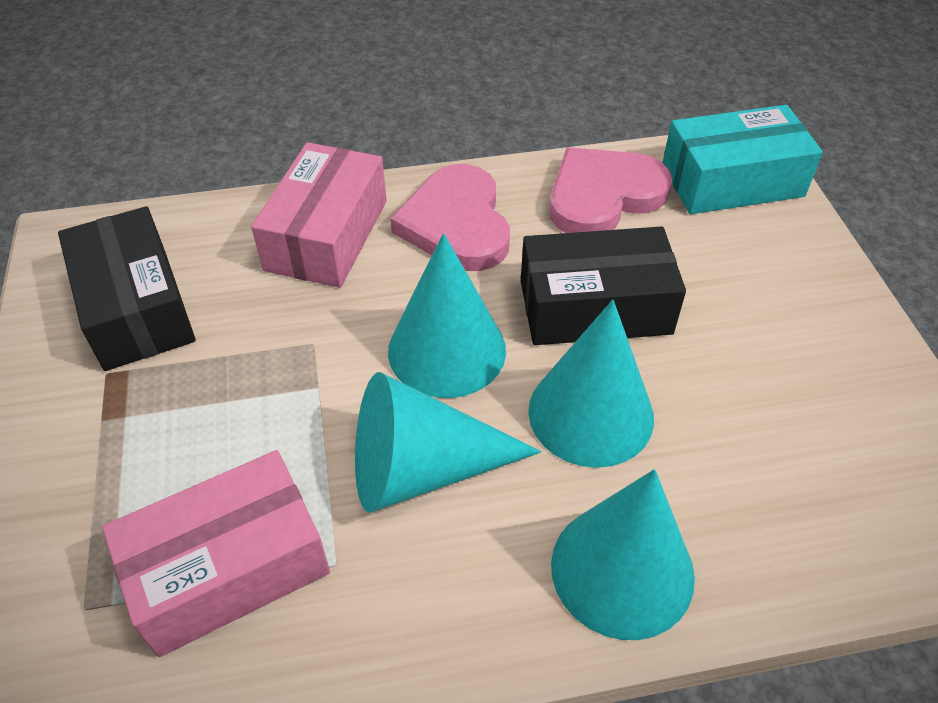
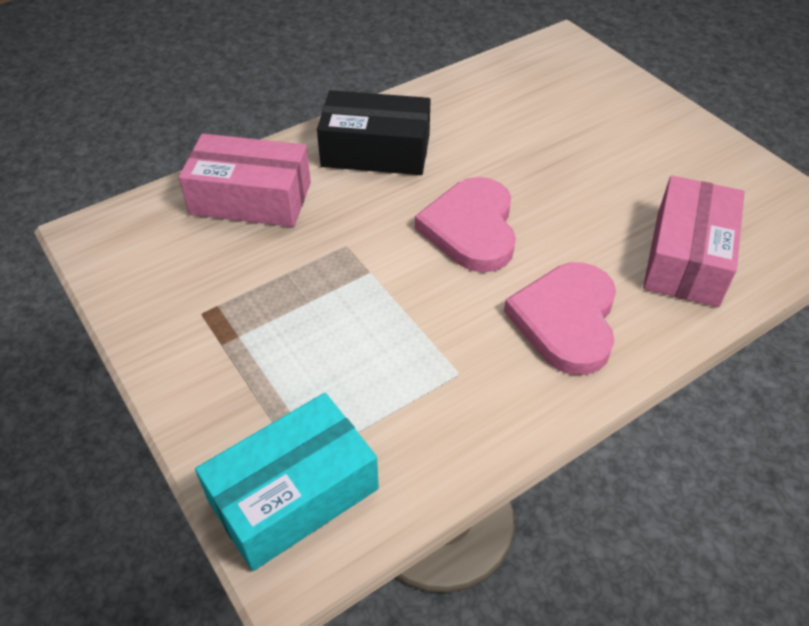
black box: [58,206,196,371] [521,226,686,345] = 2 -> [317,90,431,175] = 1
turquoise cone: [355,372,541,513] [388,233,506,398] [528,300,654,468] [551,469,695,640] = 4 -> none = 0

